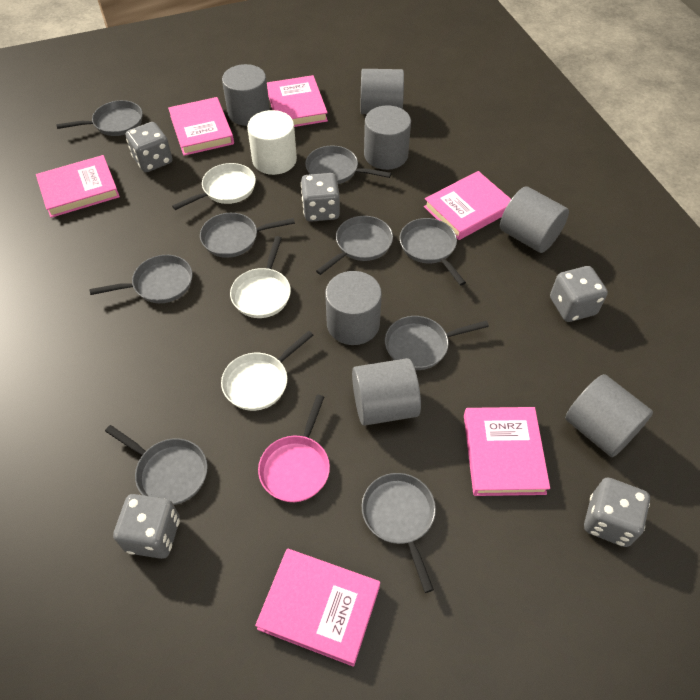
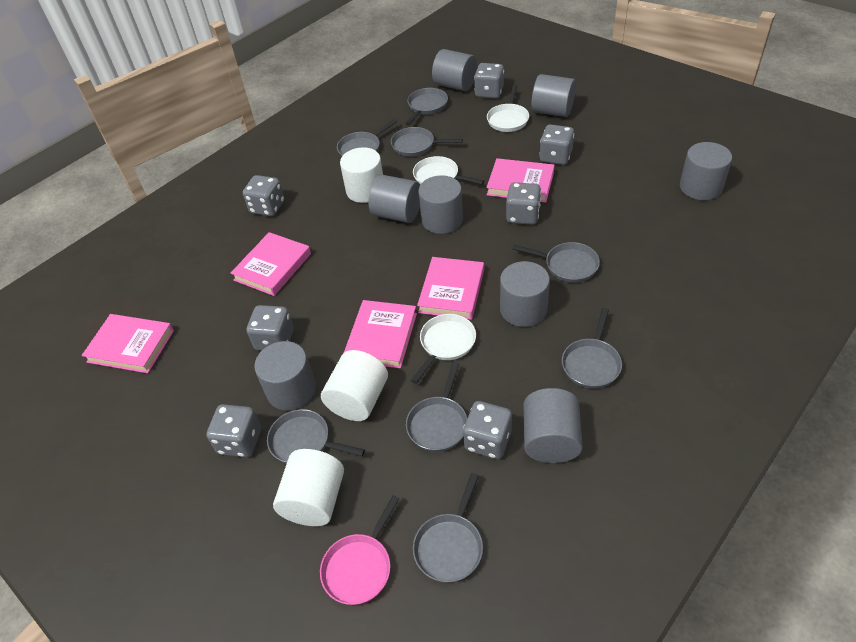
grey cylinder: [222,64,270,126] [325,271,382,345] [352,358,421,426] [360,69,404,114] [364,105,411,170] [500,186,569,253] [565,374,653,457] = 7 -> [254,341,316,410] [368,175,420,223] [418,175,463,234] [432,49,477,91] [500,261,550,327] [524,388,583,463] [531,74,576,117] [680,142,732,200] = 8
grey dice: [113,494,180,559] [126,122,172,172] [301,173,340,222] [550,266,608,322] [584,478,650,547] = 5 -> [207,404,261,457] [243,175,284,216] [247,305,294,351] [463,401,512,459] [474,63,504,99] [506,182,541,225] [539,124,574,165] = 7
grey pan: [56,100,143,136] [89,255,193,303] [105,425,208,505] [200,213,295,258] [305,146,392,184] [316,216,393,275] [362,473,436,593] [385,316,489,370] [400,218,466,286] = 9 -> [267,409,365,464] [337,119,398,157] [391,127,463,157] [405,88,448,125] [406,362,467,452] [413,473,483,583] [512,242,600,283] [562,308,622,389] = 8
pink book: [36,155,120,218] [168,97,234,156] [255,549,380,667] [267,75,328,127] [424,171,511,240] [464,407,550,496] = 6 -> [82,314,174,373] [231,232,311,296] [344,300,417,368] [417,257,484,320] [486,158,554,203] = 5
white cylinder: [247,110,297,175] = 1 -> [273,449,344,526] [321,350,388,421] [340,147,383,203] = 3

